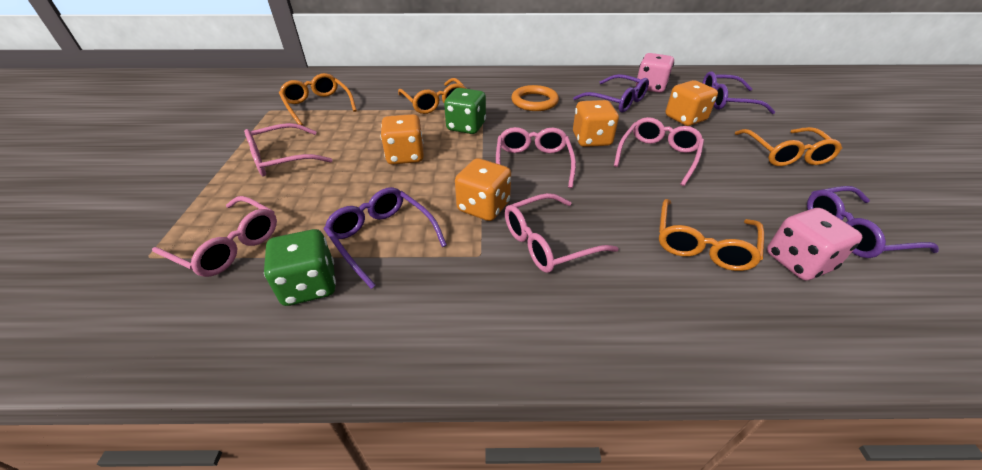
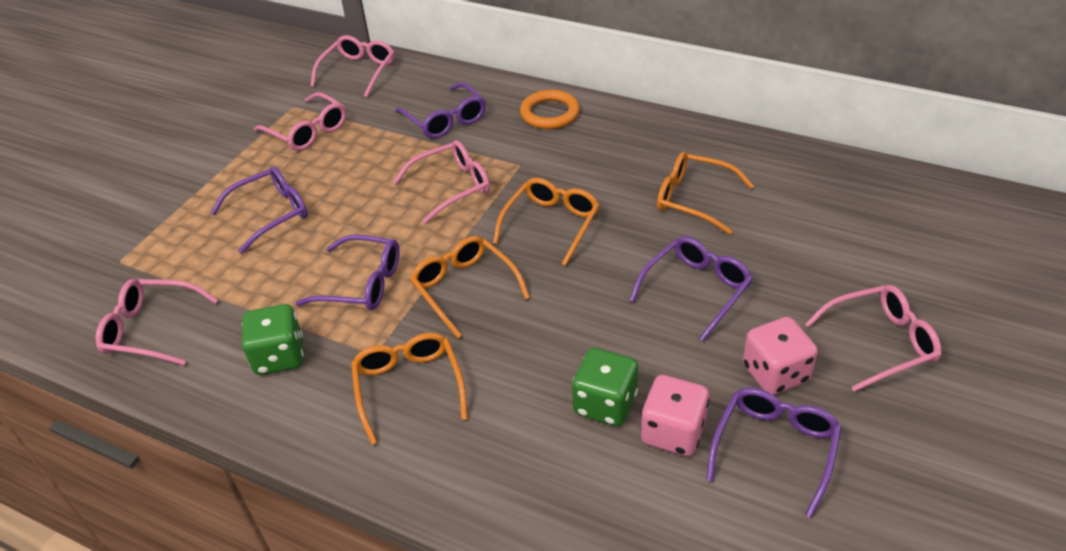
orange dice: [380,114,424,164] [455,158,511,221] [573,100,619,147] [665,80,718,126] = 4 -> none = 0
purple glasses: [324,187,447,289] [573,74,649,113] [703,71,775,114] [807,186,939,258] = 4 -> [210,166,308,254] [296,235,400,310] [395,82,486,138] [629,236,753,341] [706,388,842,518] = 5

